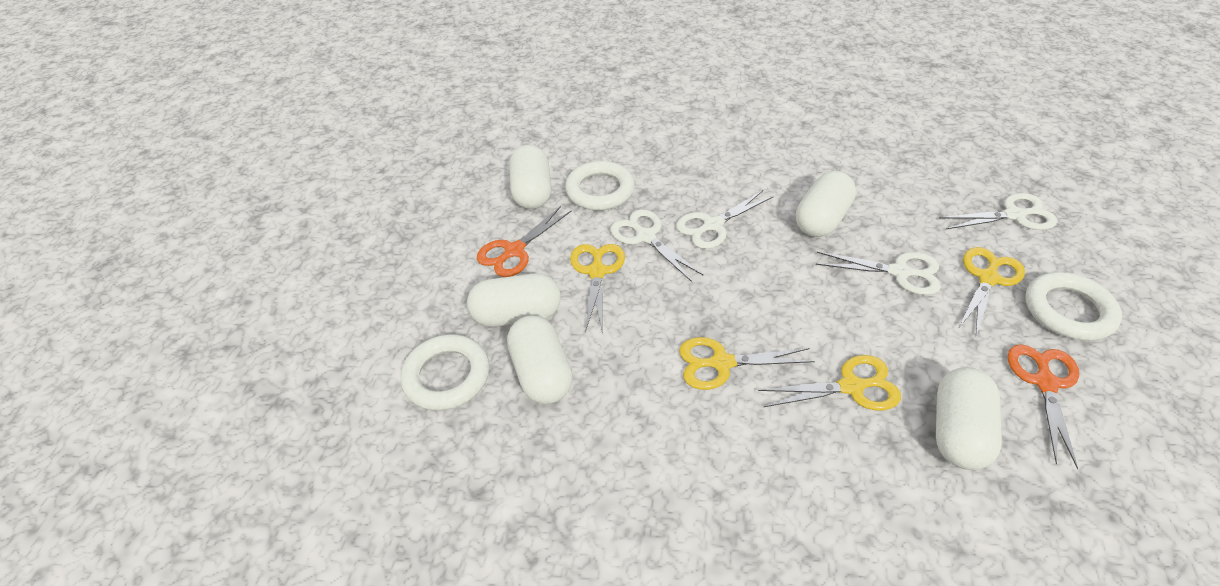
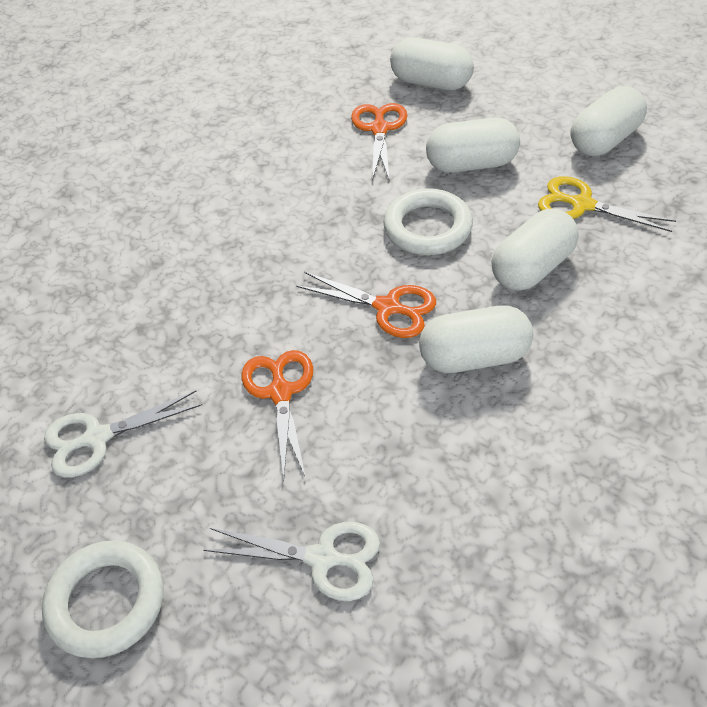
orange scissors: [477,206,571,277] [1008,344,1079,469] = 2 -> [242,350,313,481] [296,272,436,338] [351,103,407,180] = 3
white ring: [400,334,489,411] [565,161,635,211] [1025,272,1122,341] = 3 -> [42,540,164,658] [383,188,473,255] = 2
white scissors: [610,209,704,282] [676,190,774,249] [816,252,941,295] [939,193,1057,230] = 4 -> [44,390,202,478] [203,522,380,601] = 2
yellow scissors: [570,244,625,333] [679,337,815,390] [758,355,901,410] [959,247,1025,335] = 4 -> [538,176,676,232] = 1

